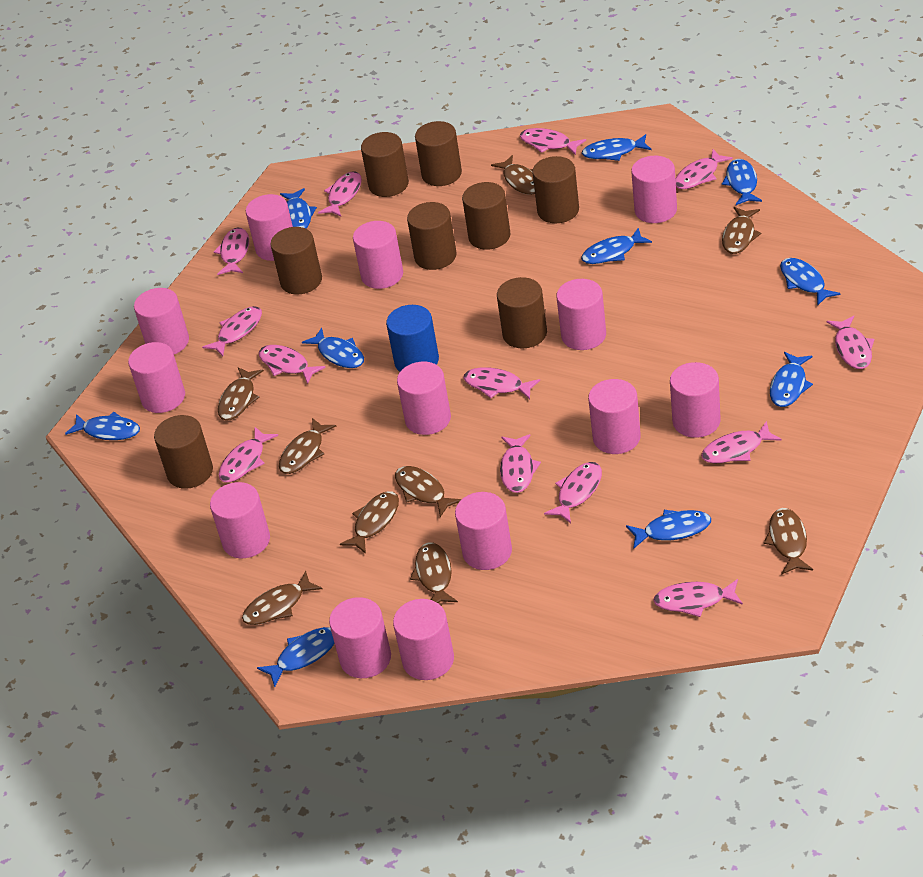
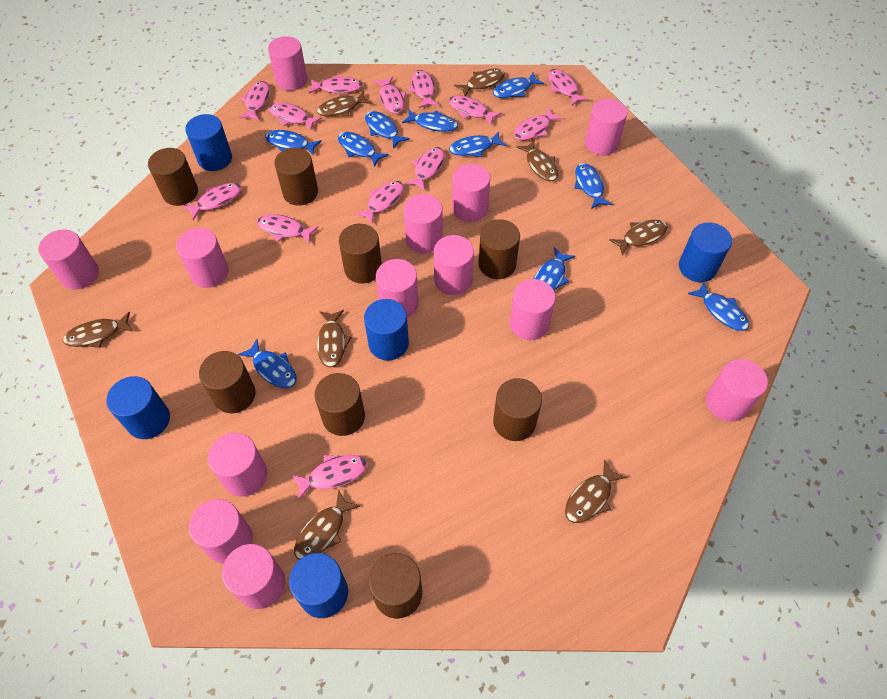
blue cylinder: [386,305,439,372] = 1 -> [106,376,170,439] [185,114,232,171] [289,553,348,618] [364,299,409,361] [679,222,732,282] = 5
brown fish: [218,367,264,421] [242,570,323,625] [279,418,336,474] [340,491,399,554] [395,466,462,517] [410,543,458,603] [491,155,535,195] [722,207,761,254] [764,508,813,575] = 9 -> [63,312,134,348] [294,489,360,560] [317,91,372,116] [317,310,352,367] [454,69,505,96] [516,140,558,182] [565,459,627,523] [609,220,668,256] = 8

